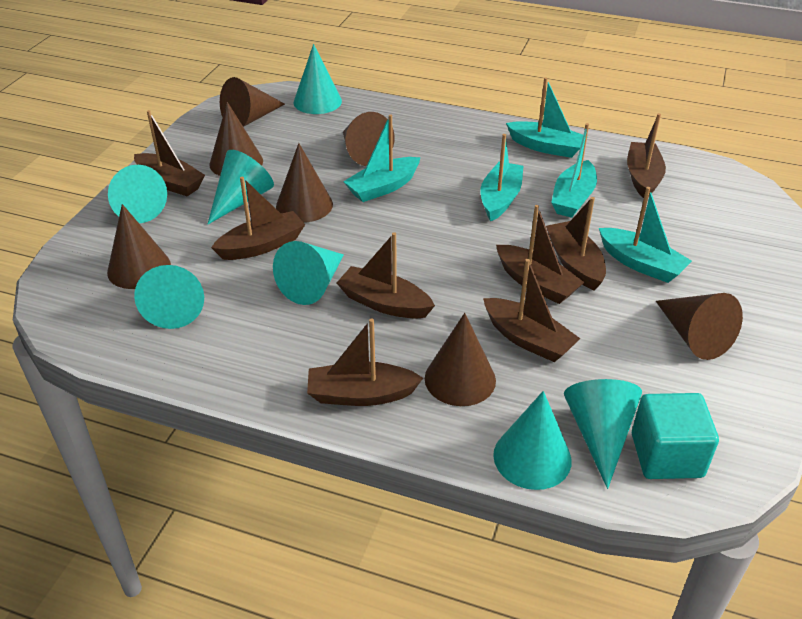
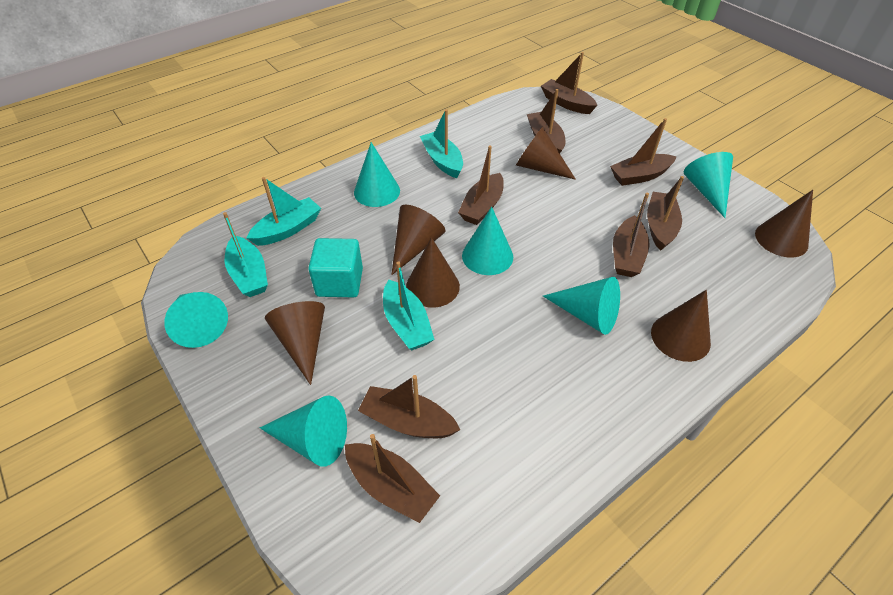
brown cone: [107,204,171,289] [209,102,263,176] [220,77,285,127] [276,143,333,223] [343,112,395,166] [425,313,496,406] [656,293,743,360] = 7 -> [265,301,325,385] [392,205,445,275] [406,237,460,308] [516,127,576,180] [651,290,711,362] [755,190,813,257] = 6
turquoise boat: [343,115,421,202] [481,134,524,221] [506,77,588,158] [551,123,597,218] [599,187,692,283] = 5 -> [223,212,268,297] [247,177,321,246] [383,261,435,350] [420,109,463,178] = 4
turquoise cone: [108,165,167,223] [134,265,204,329] [208,150,274,224] [273,241,344,305] [293,44,342,114] [493,391,572,490] [564,379,642,489] = 7 -> [164,292,228,348] [260,396,347,467] [354,142,400,207] [462,207,513,275] [543,277,620,335] [684,152,733,218] = 6

